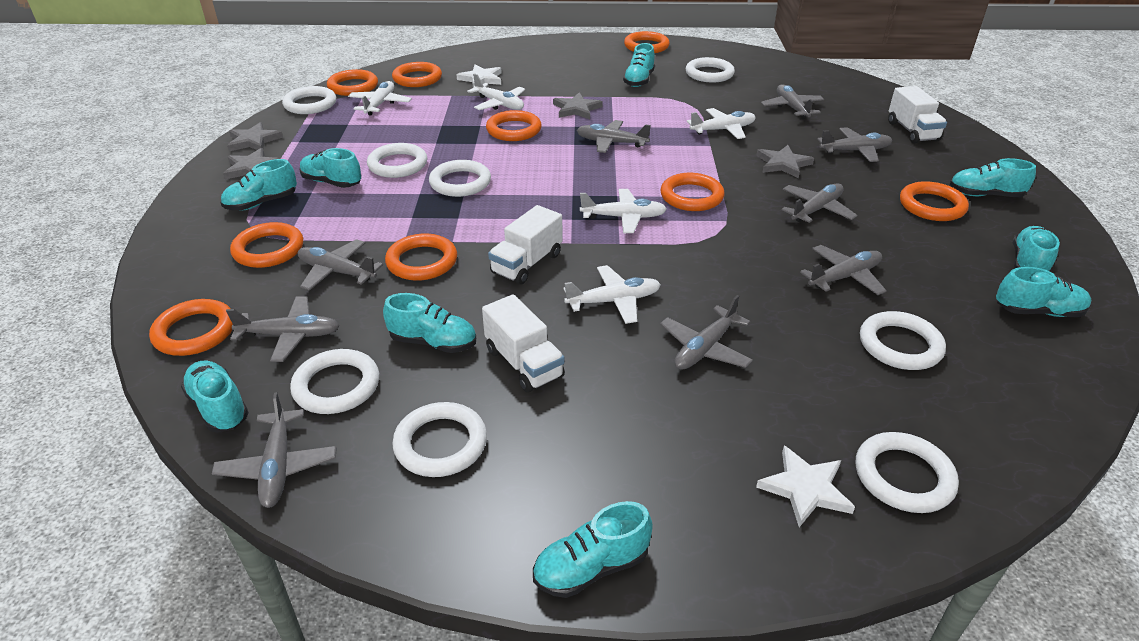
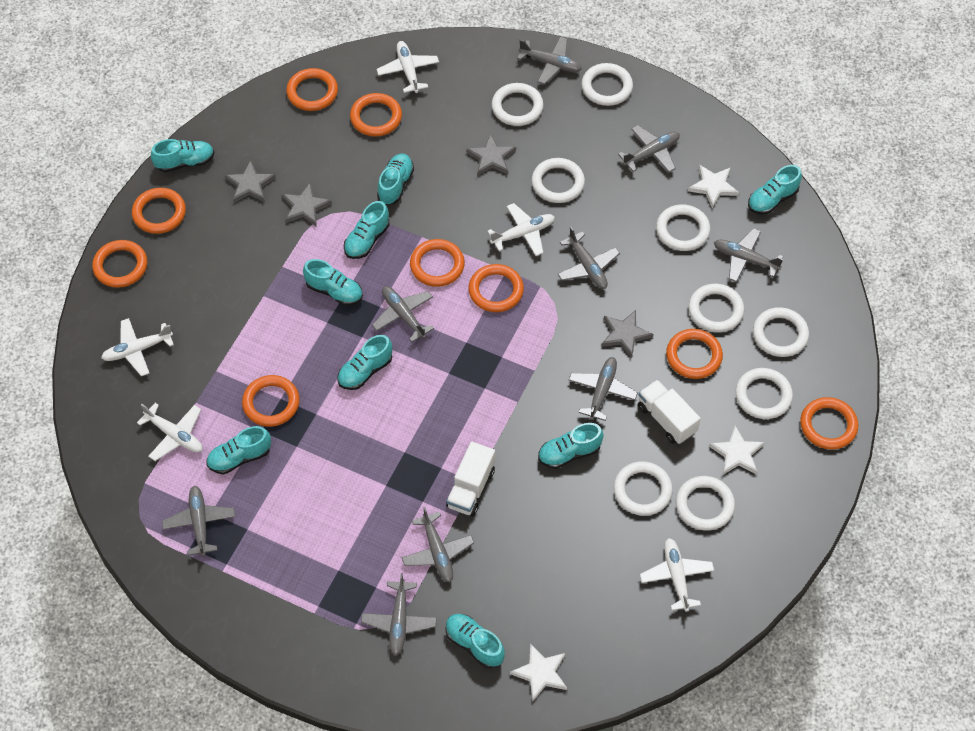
white ring: [282,86,336,114] [290,349,379,414] [367,143,427,178] [392,402,487,477] [429,160,491,197] [686,57,735,83] [856,432,959,513] [860,311,946,370] = 8 -> [492,83,543,126] [532,158,585,203] [581,63,633,106] [614,461,673,516] [656,204,710,251] [676,476,735,531] [689,284,744,332] [735,368,793,419] [753,307,809,357] = 9
white star: [456,65,502,88] [756,446,855,527] = 2 -> [510,643,567,702] [688,165,739,208] [709,426,765,475] = 3
white truck: [482,294,565,393] [488,205,562,285] [888,86,947,143] = 3 -> [446,441,495,516] [638,379,701,444] = 2

